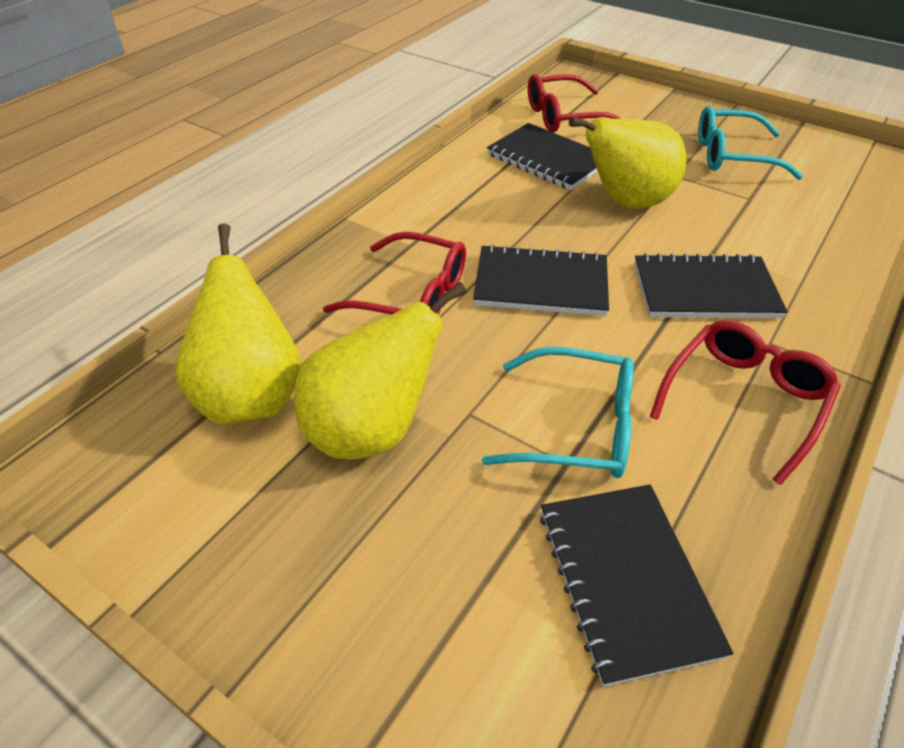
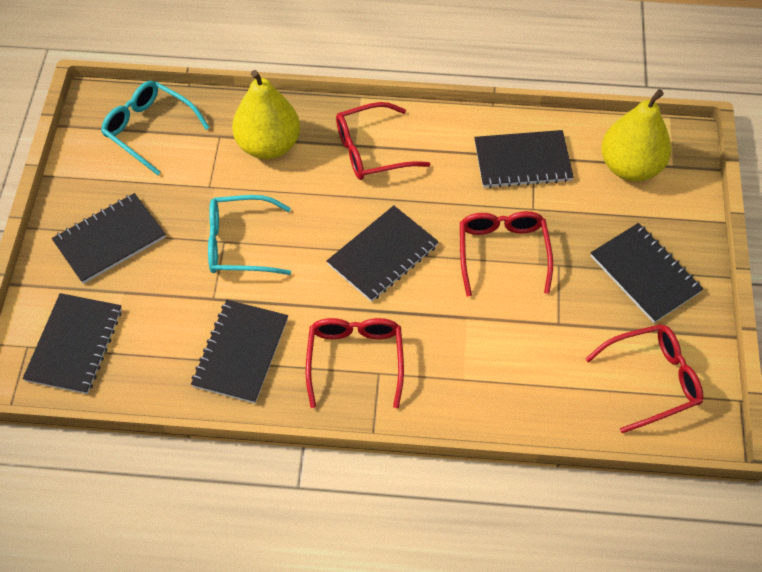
black notebook: [473,244,609,316] [487,123,598,190] [540,484,734,687] [635,253,788,318] = 4 -> [23,293,122,394] [52,193,166,284] [191,300,288,404] [327,205,439,302] [474,130,574,188] [591,223,703,323] = 6
red glasses: [323,232,466,315] [528,74,621,133] [650,320,841,485] = 3 -> [305,318,404,408] [336,102,430,180] [460,211,553,296] [585,324,703,433] = 4
yellow pear: [176,223,301,424] [294,282,467,460] [569,117,687,209] = 3 -> [232,70,300,159] [601,89,671,181] = 2

